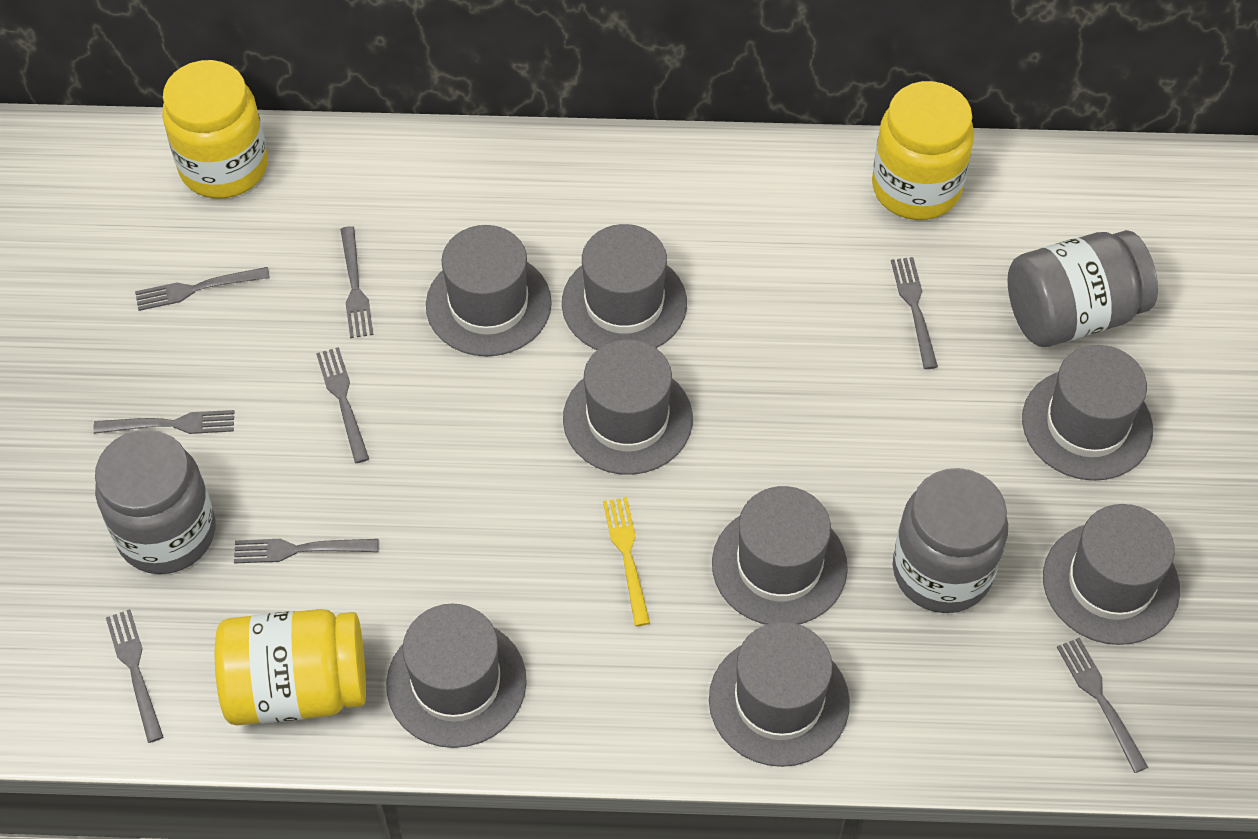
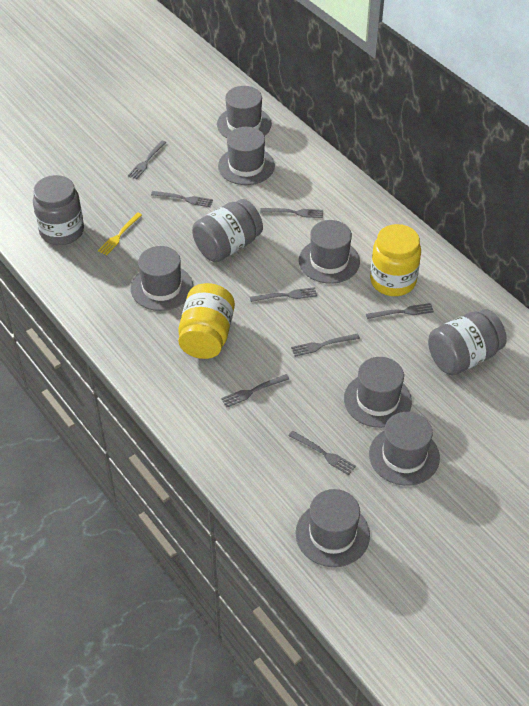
grey hat: [386,603,527,748] [426,225,552,356] [562,224,687,350] [563,339,693,475] [709,622,850,767] [712,486,848,625] [1022,345,1153,481] [1043,504,1180,645] = 8 -> [131,246,193,311] [217,86,272,138] [218,127,275,185] [296,489,370,567] [299,220,360,284] [344,357,412,428] [369,412,440,486] = 7
yellow jar: [162,60,268,199] [215,609,366,725] [872,81,974,220] = 3 -> [178,283,235,359] [370,224,421,296] = 2

